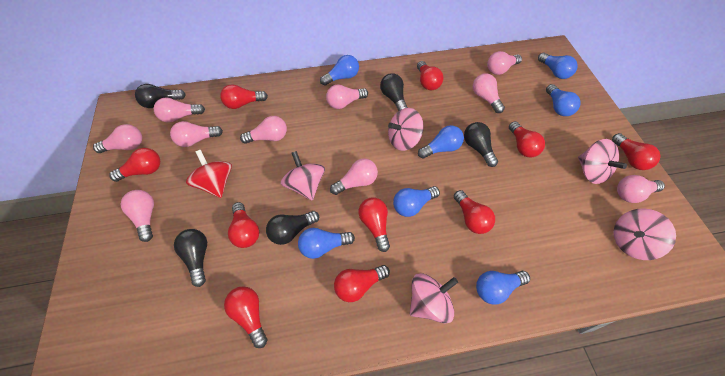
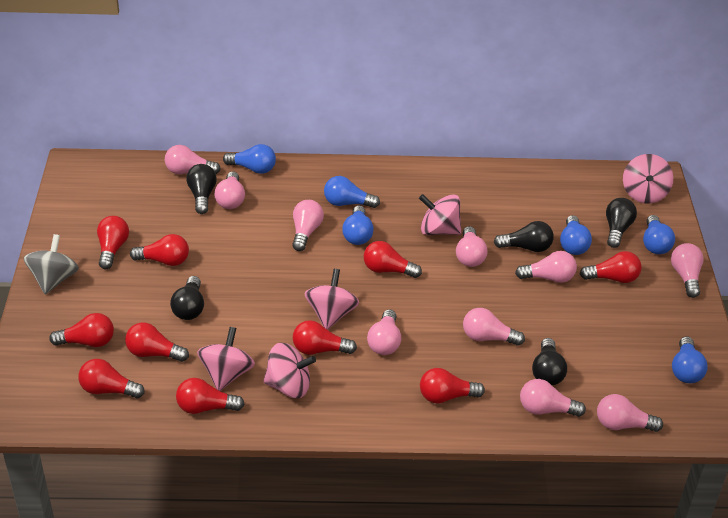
blue light bulb: [298,228,355,259] [320,55,359,86] [393,186,440,217] [418,125,464,159] [476,271,530,305] [538,52,578,79] [546,84,581,116] = 7 -> [223,144,276,174] [324,176,380,208] [342,205,374,245] [560,215,592,255] [643,215,675,254] [672,336,708,383] = 6
grey spinning top: none = 0 -> [24,234,79,294] = 1
red spinning top: [186,150,232,198] = 1 -> none = 0

